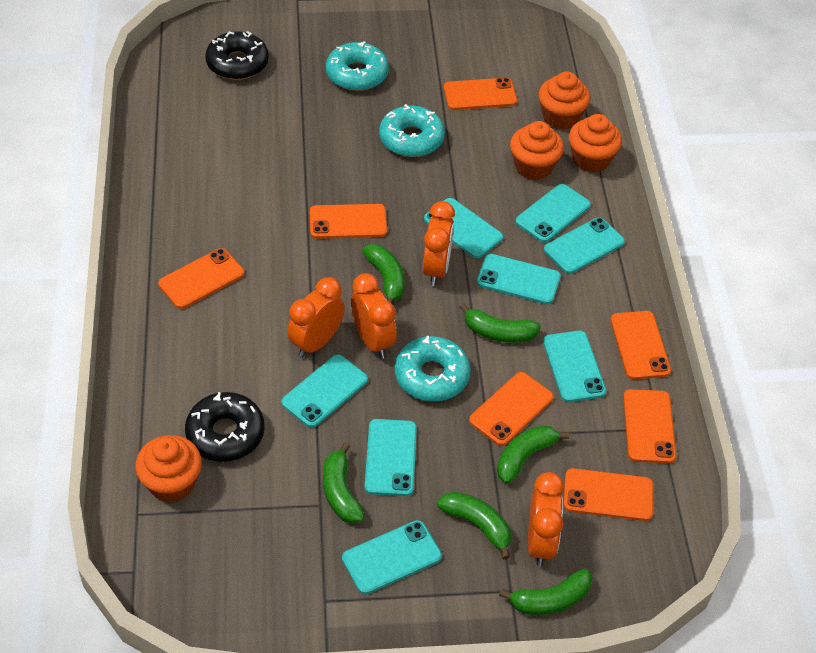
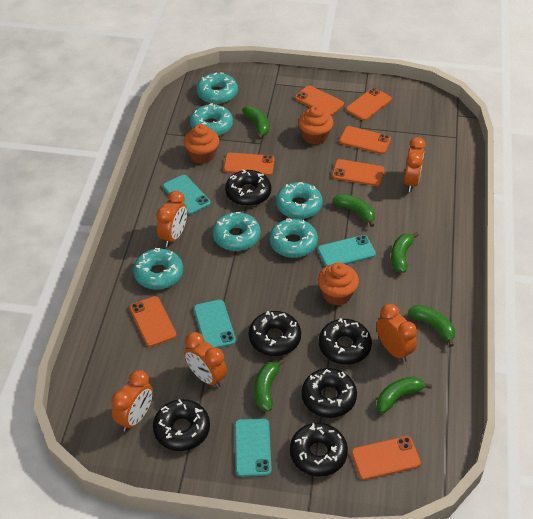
black donut: [185,392,265,462] [205,31,269,80] = 2 -> [153,399,210,451] [225,169,271,206] [249,311,301,356] [290,423,348,477] [301,368,357,418] [319,318,372,365] = 6
orange clock: [287,277,345,358] [351,273,397,358] [423,201,455,286] [528,472,564,566] = 4 -> [111,370,153,432] [156,191,187,247] [184,332,227,388] [376,304,417,362] [404,137,426,192] = 5
orange cupcake: [135,435,202,502] [510,121,564,180] [538,72,590,130] [569,114,622,173] = 4 -> [183,124,219,164] [298,105,333,145] [318,262,359,306] = 3
turquoise donut: [326,41,389,91] [379,104,445,157] [395,336,471,402] = 3 -> [133,248,183,289] [190,103,233,136] [196,72,238,104] [213,212,261,251] [270,218,318,258] [276,182,323,219] = 6
turquoise phone: [281,355,368,428] [342,520,442,594] [365,419,417,496] [424,198,503,258] [477,254,561,304] [515,184,591,243] [543,331,606,402] [544,217,625,274] = 8 -> [163,175,211,215] [194,300,236,348] [235,419,272,477] [318,235,376,266] = 4

